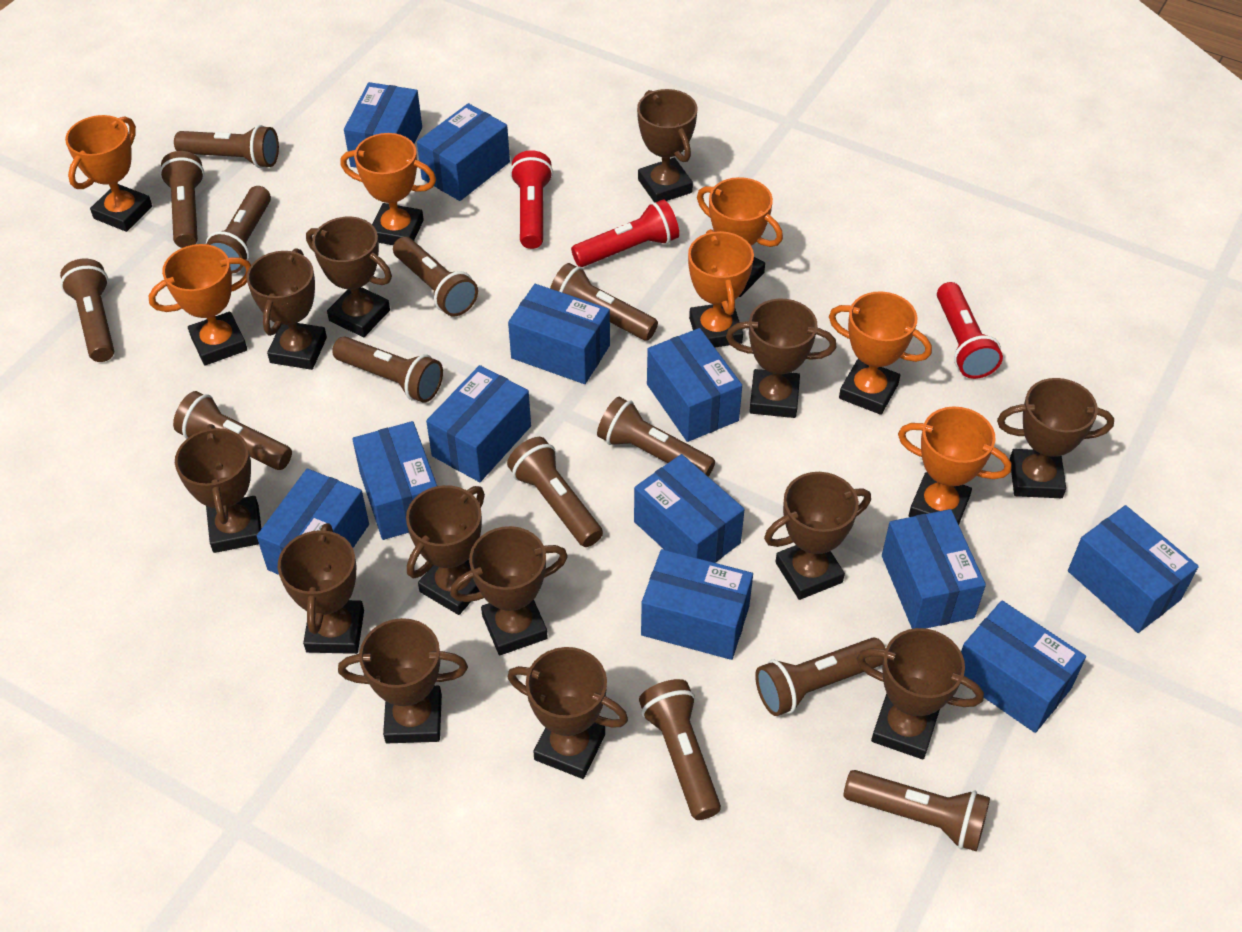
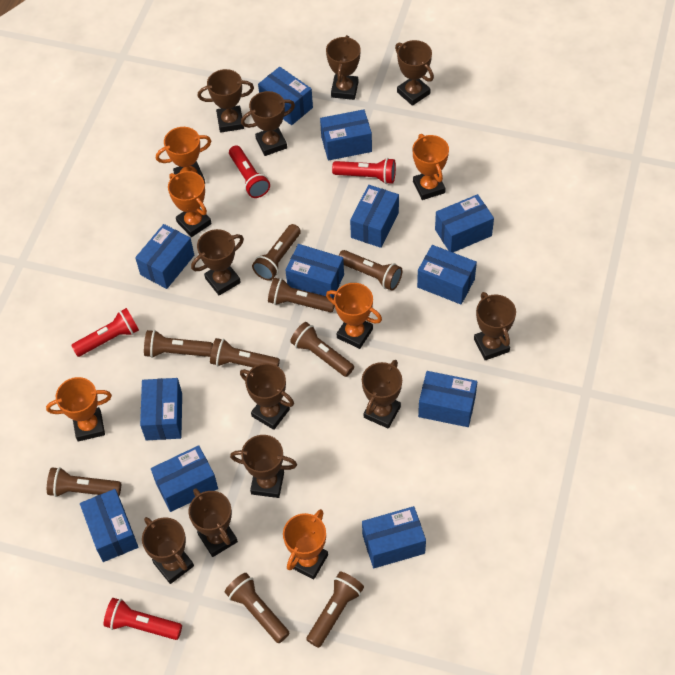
brown flashlight: [60,259,114,362] [159,151,204,248] [173,391,292,470] [174,125,279,168] [206,186,271,274] [332,336,443,403] [393,237,478,316] [507,437,603,547] [550,263,658,340] [597,397,715,477] [639,679,721,820] [755,638,886,716] [843,770,990,851] = 13 -> [47,467,121,497] [144,330,213,358] [210,338,280,367] [225,573,290,643] [252,224,301,281] [268,278,335,312] [290,322,354,377] [306,572,364,648] [338,250,402,291] = 9
brown trophy: [175,424,261,553] [247,248,327,370] [278,523,364,654] [306,217,392,337] [338,618,468,743] [406,485,485,615] [450,526,568,655] [508,647,628,779] [637,89,698,202] [726,299,836,418] [764,472,871,600] [857,628,984,759] [997,378,1114,498] = 13 -> [142,517,194,584] [188,488,238,557] [191,229,244,296] [198,69,254,133] [230,435,297,498] [240,363,294,430] [241,91,295,156] [326,35,361,100] [362,360,402,429] [395,40,434,106] [474,292,516,360] = 11
orange trophy: [65,115,152,232] [149,244,251,365] [340,133,436,245] [688,229,754,347] [697,177,783,297] [829,291,932,415] [898,406,1012,525] = 7 -> [46,377,112,442] [156,127,211,183] [168,171,212,237] [283,509,328,579] [326,283,382,349] [412,134,449,200] = 6
red flashlight: [510,150,553,249] [571,199,679,267] [937,282,1003,379] = 3 -> [71,308,139,357] [104,598,182,640] [229,145,270,198] [332,158,396,184] = 4

